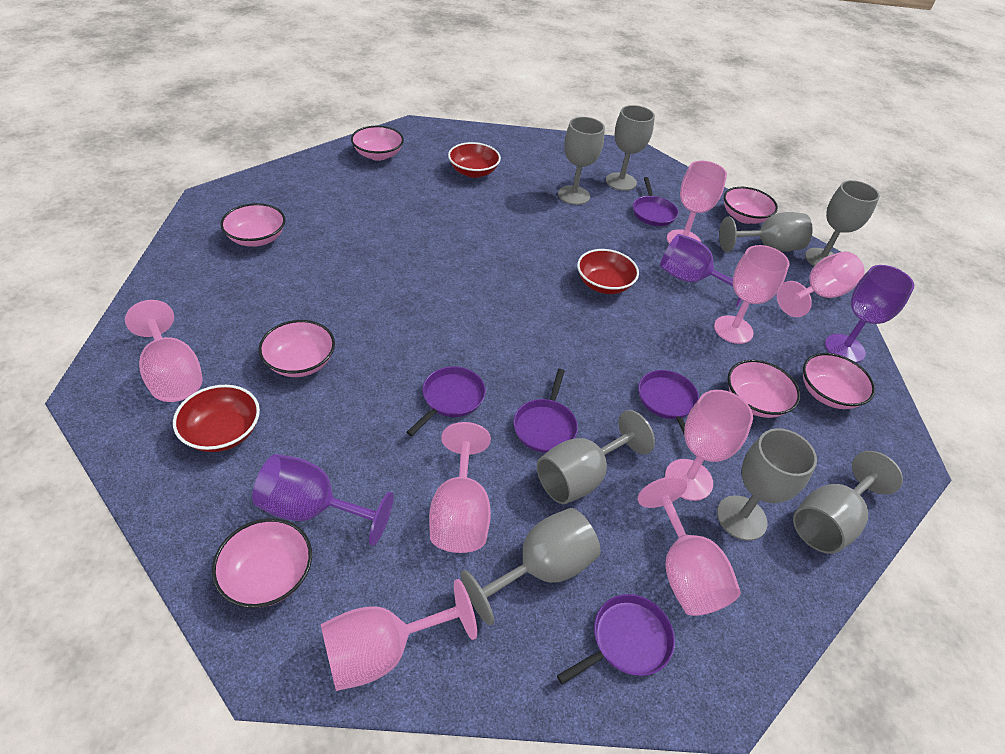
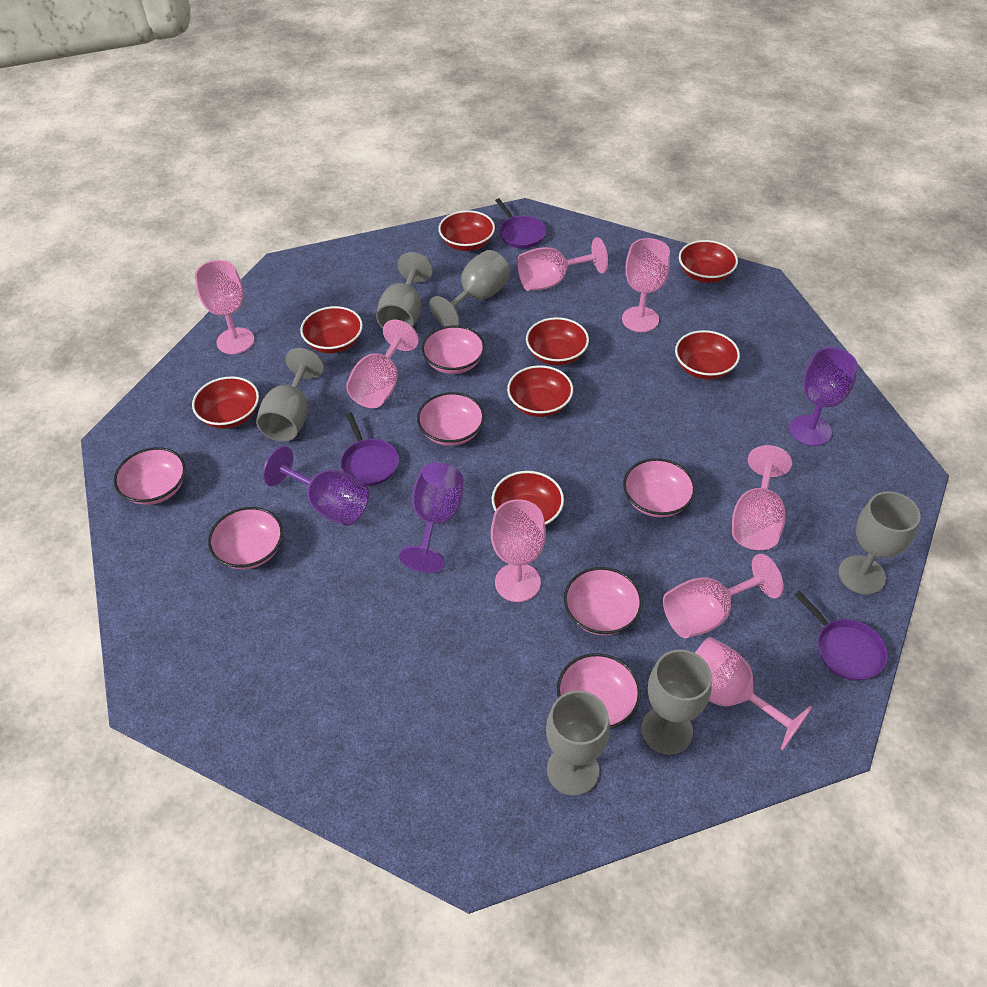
grey goblet: [461,508,601,625] [537,410,655,504] [558,117,605,205] [606,105,655,191] [717,428,817,541] [719,212,813,252] [793,451,903,554] [805,180,880,266] = 8 -> [256,348,324,442] [376,252,433,328] [429,250,510,326] [546,690,610,796] [641,649,712,755] [838,492,920,595] = 6
purple pan: [407,366,486,436] [513,369,578,453] [557,594,675,685] [633,177,678,226] [638,370,699,434] = 5 -> [340,413,399,486] [495,198,546,248] [795,591,888,681] = 3
red bowl: [173,385,260,452] [448,142,501,178] [577,249,639,294] = 3 -> [192,376,259,429] [300,306,363,353] [438,210,495,251] [492,471,564,526] [507,365,573,417] [526,317,589,366] [675,330,740,380] [679,240,738,283] = 8

